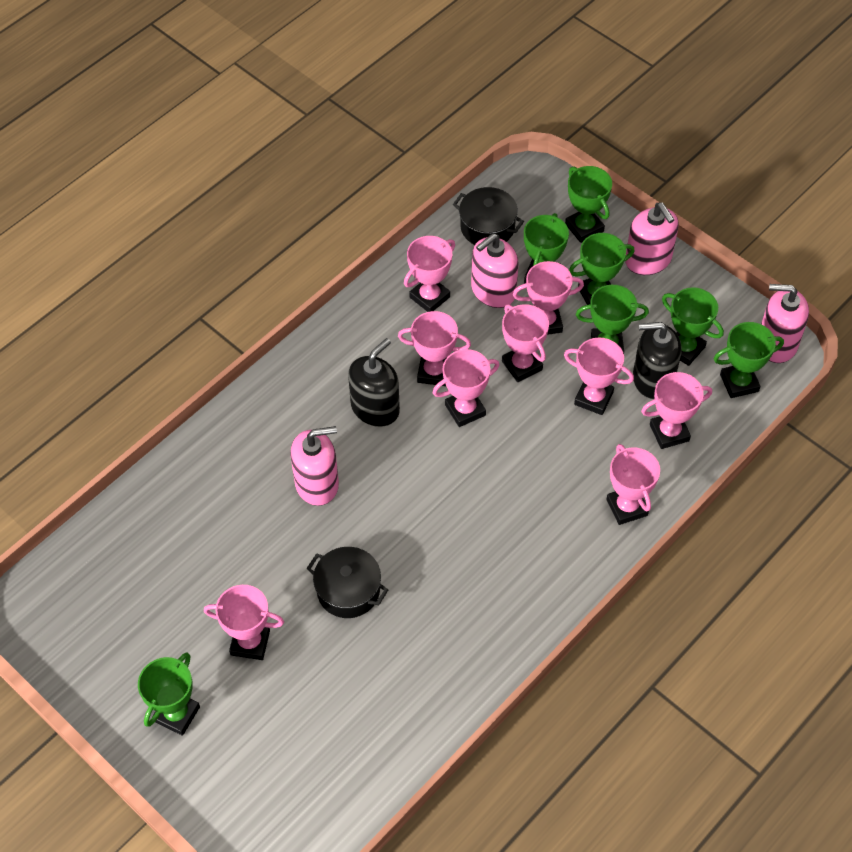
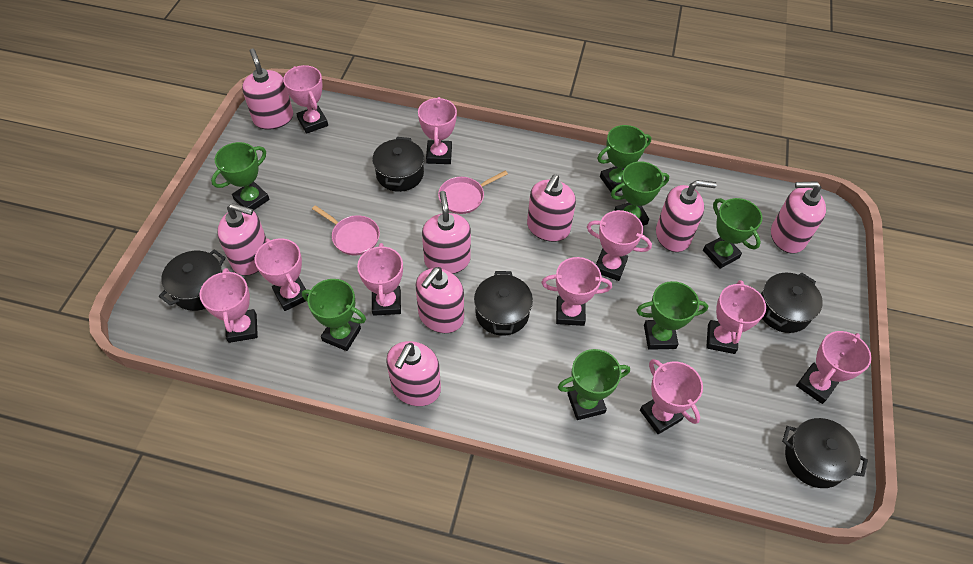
black pot: [306,547,388,618] [453,187,524,245] = 2 -> [159,249,226,311] [372,137,424,192] [474,271,533,336] [761,273,823,333] [782,418,868,488] = 5
black soap dispenser: [348,338,400,427] [633,322,682,399] = 2 -> none = 0
pink pan: none = 0 -> [312,205,380,255] [438,171,508,214] = 2
pink soap dispenser: [290,426,339,506] [471,233,519,308] [625,203,679,275] [761,284,809,363] = 4 -> [217,203,267,276] [242,48,293,130] [386,341,441,406] [416,267,464,333] [422,191,471,274] [527,174,576,242] [656,180,717,252] [771,181,826,254] = 8
pink trophy: [204,585,284,660] [398,311,471,386] [404,236,455,312] [433,349,499,427] [502,304,549,382] [513,261,584,335] [564,337,634,415] [606,444,660,525] [641,372,712,449] = 9 -> [200,268,258,343] [255,238,308,311] [283,65,328,134] [357,243,403,316] [418,97,457,164] [541,257,612,326] [587,210,652,281] [640,359,703,434] [706,280,766,354] [796,331,872,404] = 10

